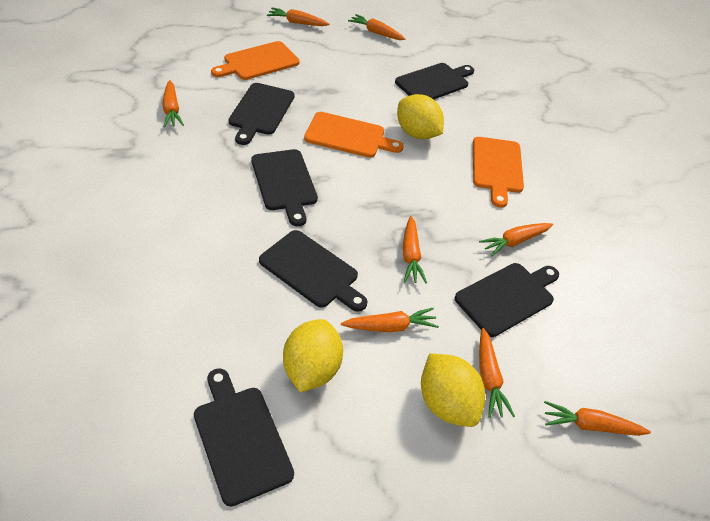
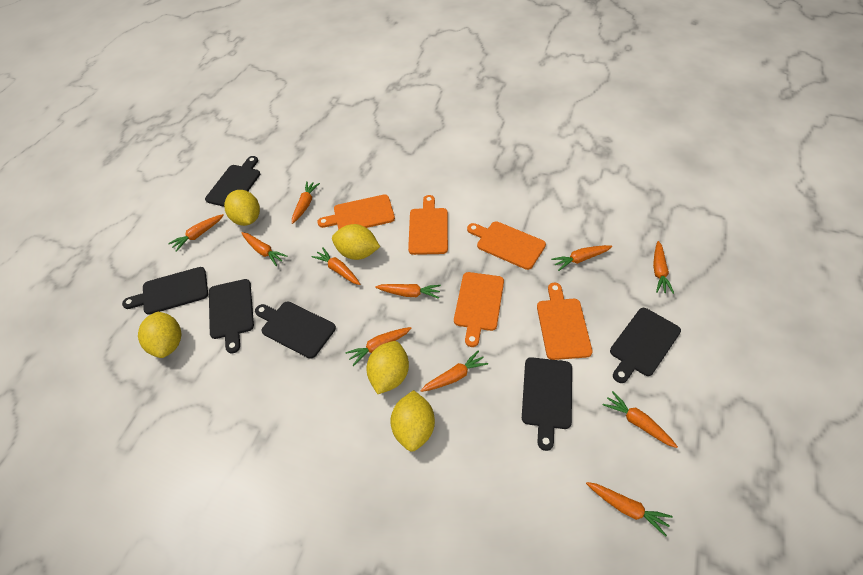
orange carrot: [162,80,184,127] [267,7,330,26] [341,308,439,332] [348,14,406,40] [402,216,427,283] [479,223,553,257] [479,328,515,418] [544,401,651,436] = 8 -> [168,214,224,252] [242,232,288,266] [292,181,320,224] [312,247,360,285] [345,327,412,366] [375,284,441,299] [420,350,488,392] [551,245,612,271] [586,482,673,537] [603,391,678,448] [653,241,674,294] = 11
orange cutting board: [211,41,300,80] [304,112,404,158] [473,137,524,208] = 3 -> [317,195,395,230] [408,195,448,255] [454,272,504,347] [467,221,546,270] [537,283,593,360] = 5
yellow lemon: [283,319,343,392] [397,94,444,139] [421,353,485,427] = 3 -> [138,312,181,358] [224,190,260,226] [332,224,380,260] [367,341,409,394] [390,390,435,452] = 5

